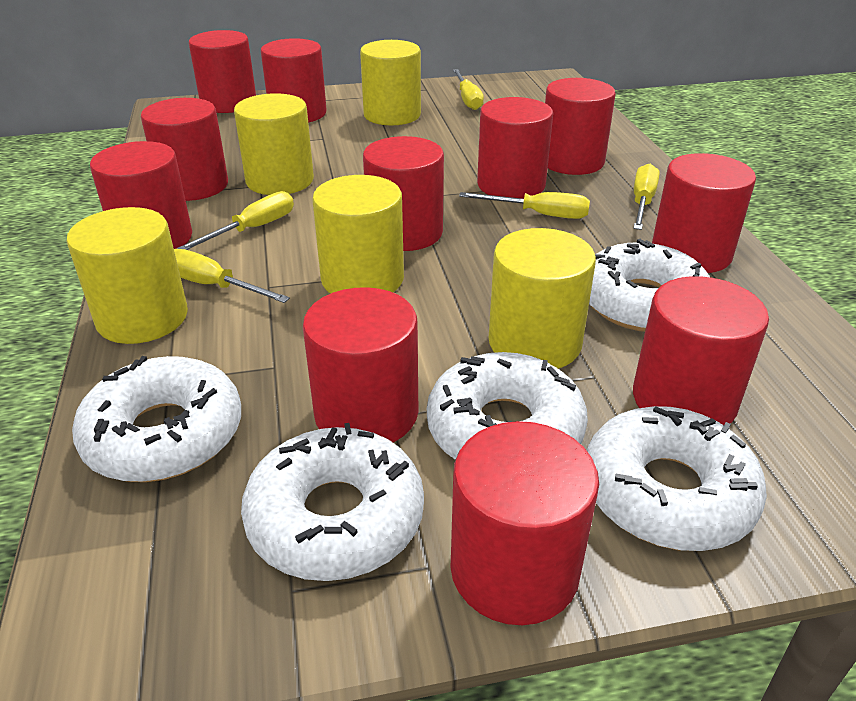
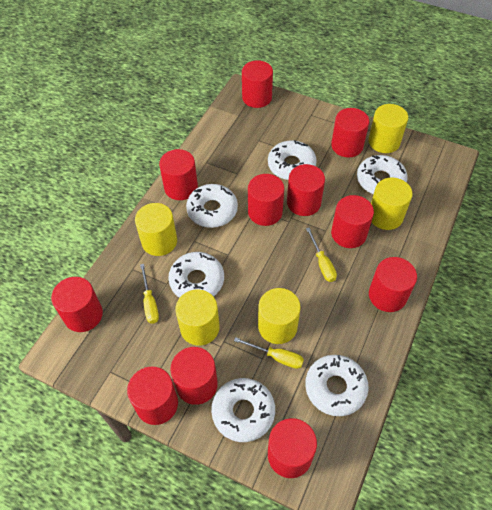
white donut: [72,356,241,482] [241,423,424,581] [427,352,588,460] [587,406,767,551] [589,239,710,332] = 5 -> [168,252,224,298] [186,184,238,228] [211,378,275,442] [268,140,317,180] [305,355,369,416] [357,155,407,194] = 6
yellow screwdriver: [174,249,290,303] [177,191,294,250] [453,69,484,110] [459,192,590,219] [633,164,660,230] = 5 -> [140,264,159,324] [234,337,304,369] [306,228,337,282] = 3

